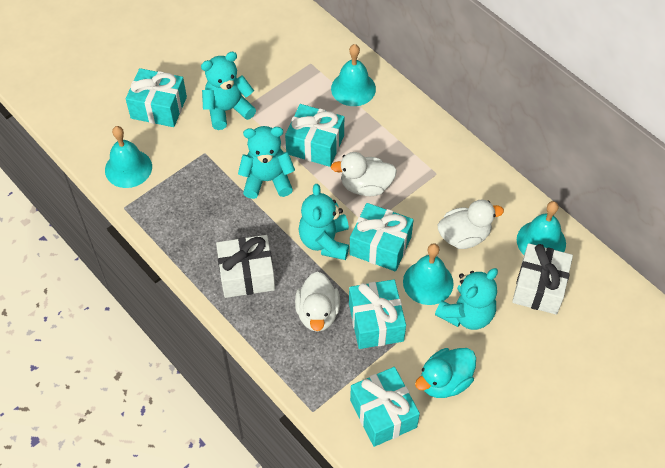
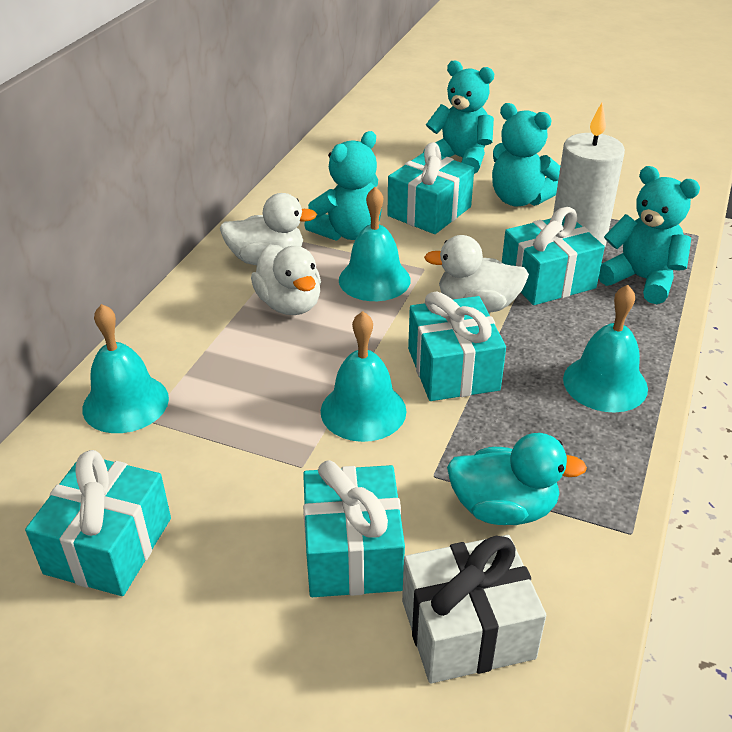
white candle: none = 0 -> [553,103,625,246] = 1
white gift: [216,235,275,298] [512,243,573,315] = 2 -> [402,535,546,683] = 1

